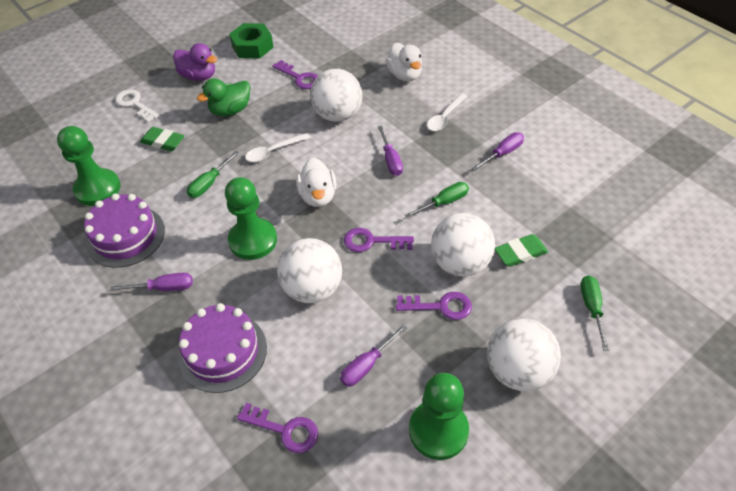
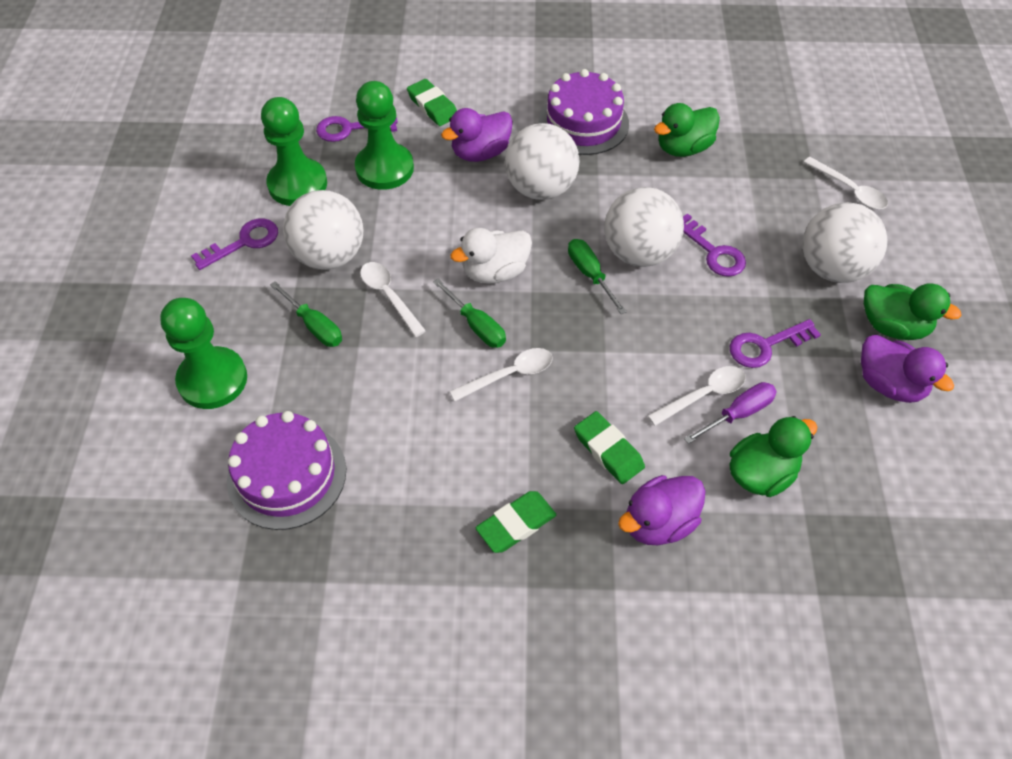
green duck: [197,78,250,116] = 1 -> [654,103,720,157] [730,416,817,497] [864,283,961,340] = 3
green eraser: [140,127,185,151] [495,234,548,267] = 2 -> [407,79,457,126] [476,491,557,553] [574,411,645,484] = 3
green nut: [229,23,274,58] = 1 -> none = 0
purple duck: [173,43,217,81] = 1 -> [441,108,513,162] [618,475,706,545] [861,335,954,403] = 3
purple screwdriver: [110,273,193,291] [340,325,407,387] [378,126,403,176] [472,132,524,171] = 4 -> [684,382,777,444] = 1
white duck: [296,158,337,207] [386,43,422,81] = 2 -> [450,228,532,284] = 1
white key: [115,89,159,122] = 1 -> none = 0
white spoon: [245,133,310,162] [427,93,468,131] = 2 -> [360,262,426,337] [449,348,553,401] [648,366,746,426] [804,157,888,209] = 4

